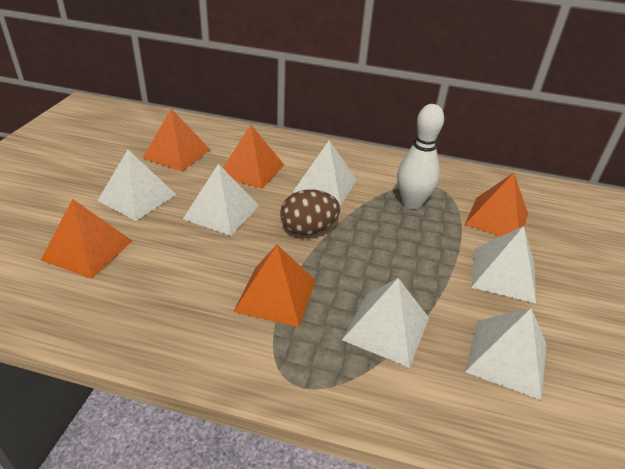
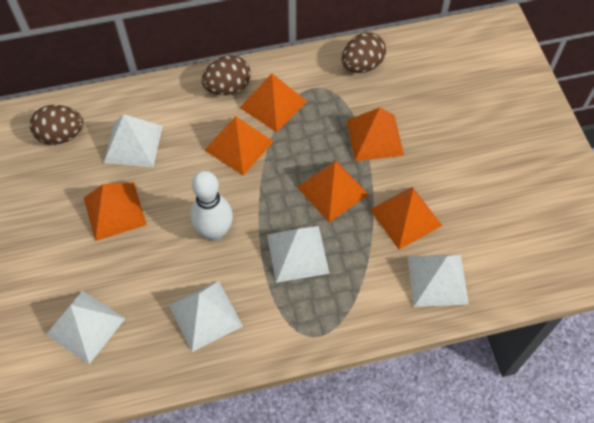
brown egg: [280,190,340,236] = 1 -> [30,105,84,145] [202,55,250,95] [342,32,386,73] = 3
orange pyramid: [41,199,132,279] [143,109,210,171] [223,125,284,189] [234,245,316,327] [465,173,528,237] = 5 -> [84,182,147,241] [204,116,274,175] [239,73,307,132] [297,160,369,222] [347,108,404,161] [370,187,442,250] = 6
white pyramid: [97,150,176,221] [183,164,259,236] [292,140,357,206] [342,278,429,368] [465,308,547,400] [471,226,536,303] = 6 -> [46,291,126,364] [104,114,163,167] [169,281,243,352] [267,226,330,283] [407,254,469,307] = 5

